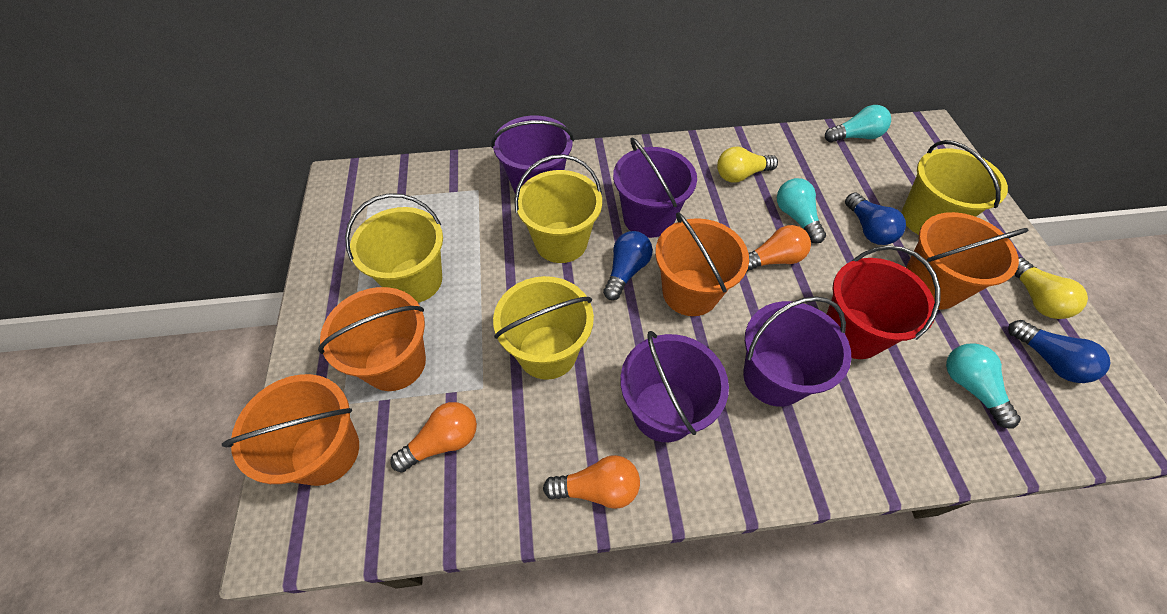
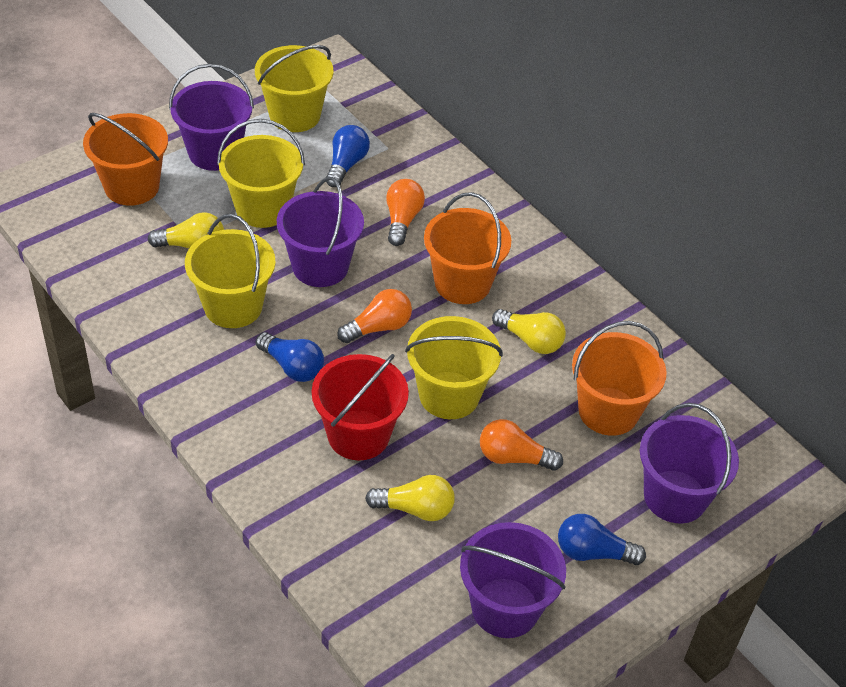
orange bucket: [222,374,359,486] [318,287,426,391] [655,212,749,316] [906,212,1028,310] = 4 -> [83,113,168,206] [424,192,511,304] [572,321,667,436] = 3
turquoise light bulb: [777,178,826,243] [825,105,891,142] [946,343,1021,428] = 3 -> none = 0
yellow light bulb: [717,146,778,183] [1014,257,1088,319] = 2 -> [148,212,224,248] [365,475,455,521] [492,309,566,354] = 3

